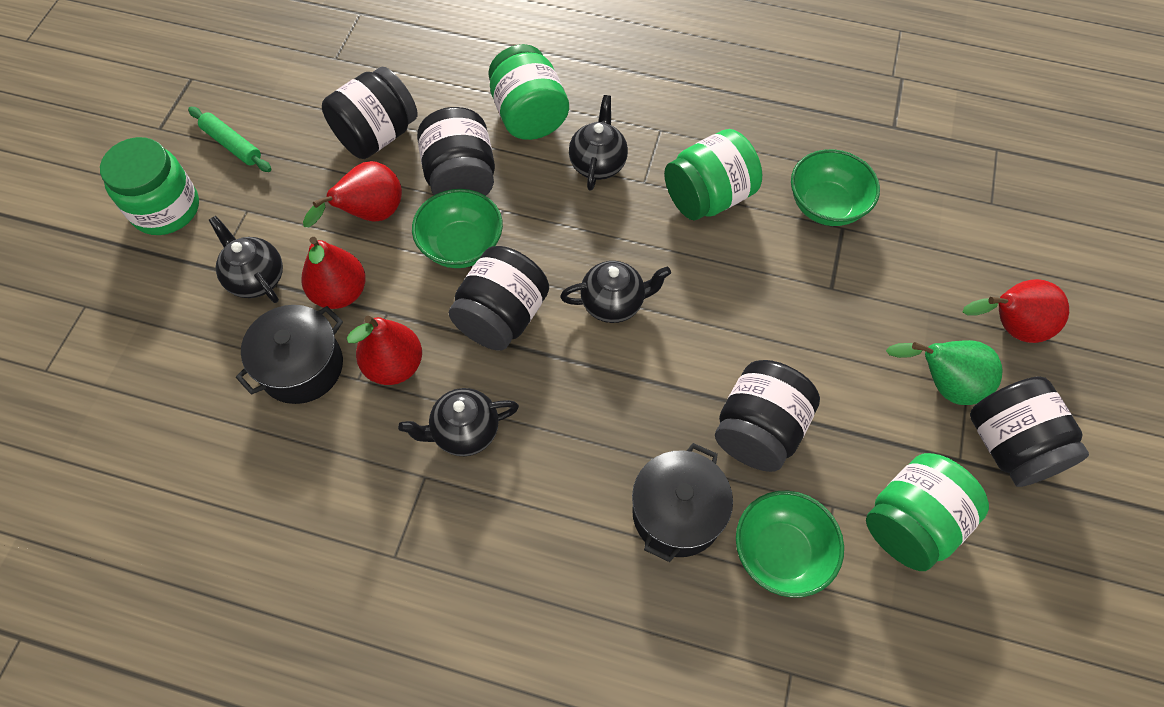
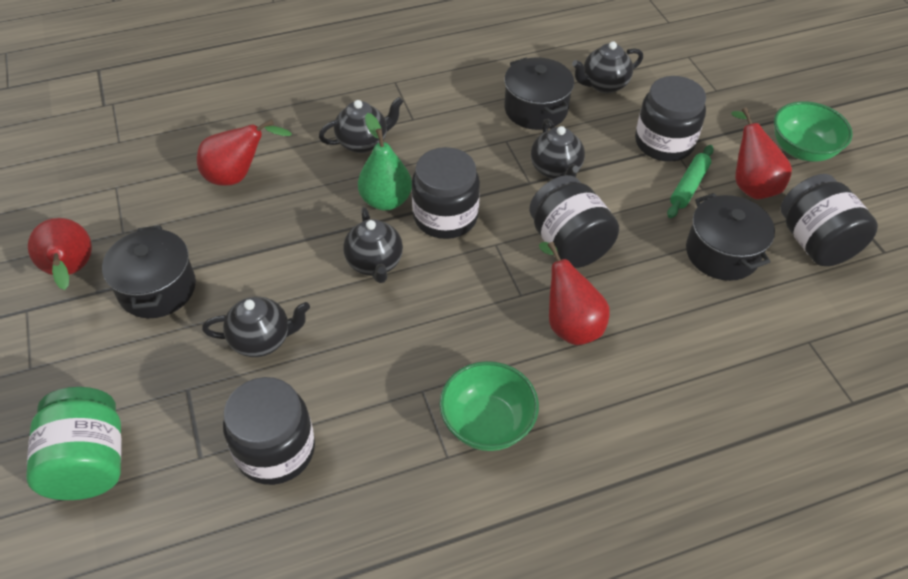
black pot: [236,305,343,404] [632,443,733,562] = 2 -> [102,226,196,318] [504,57,574,130] [686,193,775,281] = 3
black teapot: [209,216,283,303] [398,388,519,456] [560,261,671,323] [569,95,628,191] = 4 -> [202,297,310,357] [319,97,404,153] [343,207,403,283] [531,119,585,179] [572,41,643,93] = 5
green bowl: [412,189,503,268] [736,491,844,598] [791,149,880,226] = 3 -> [439,361,539,451] [774,101,853,162] = 2
green jar: [100,137,199,235] [488,44,569,140] [664,129,762,220] [866,453,989,571] = 4 -> [26,387,122,500] = 1

